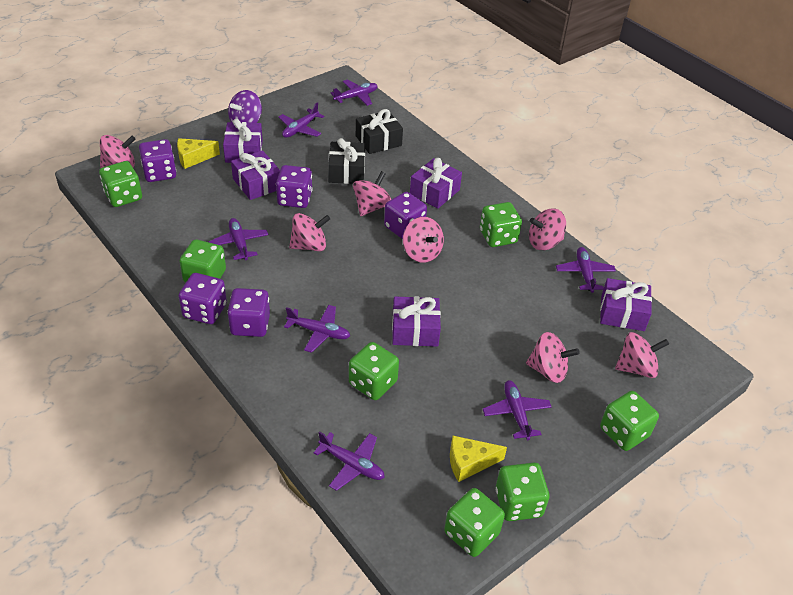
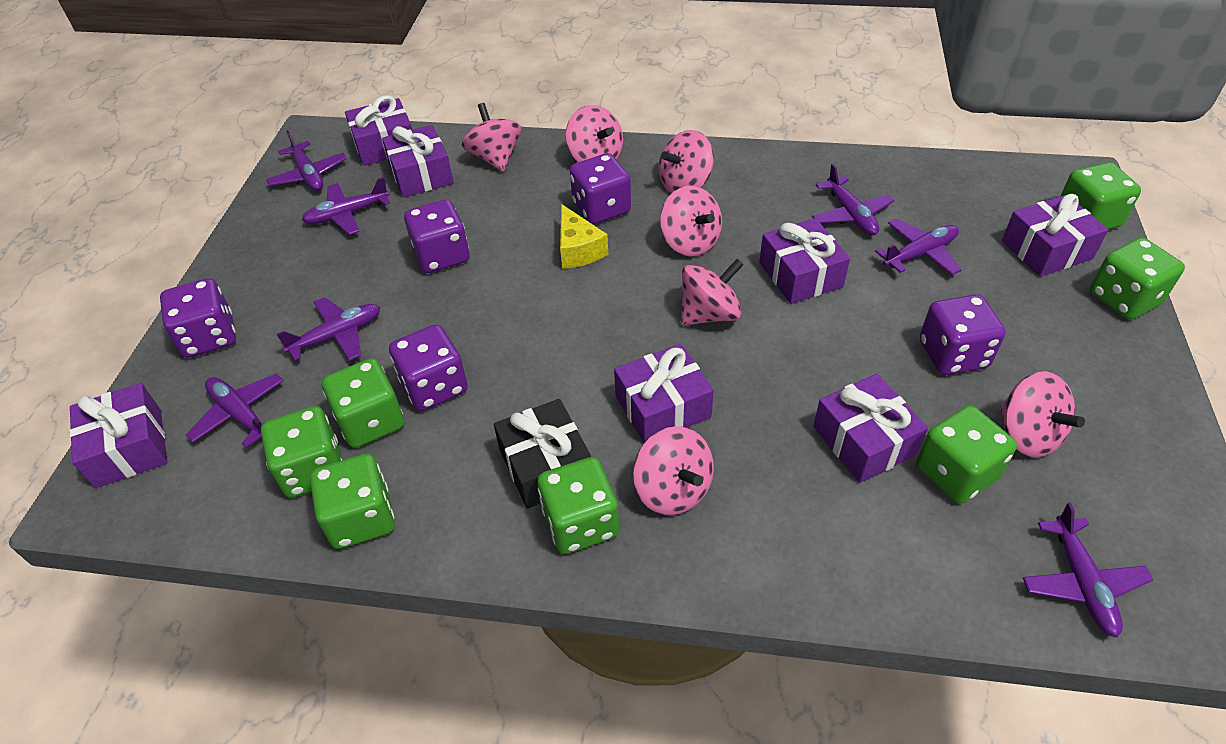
black gift: [328,138,365,184] [356,109,403,154] = 2 -> [494,399,591,509] = 1
purple gift: [223,119,263,163] [231,150,280,200] [392,296,441,347] [410,158,462,209] [600,278,652,331] = 5 -> [69,383,168,488] [345,95,412,166] [382,125,454,197] [614,344,714,443] [759,218,850,304] [813,374,928,483] [1002,194,1108,277] = 7
purple spinning top: [228,90,262,123] = 1 -> none = 0
yellow cheese: [177,138,220,169] [450,436,507,482] = 2 -> [560,204,608,269] = 1

